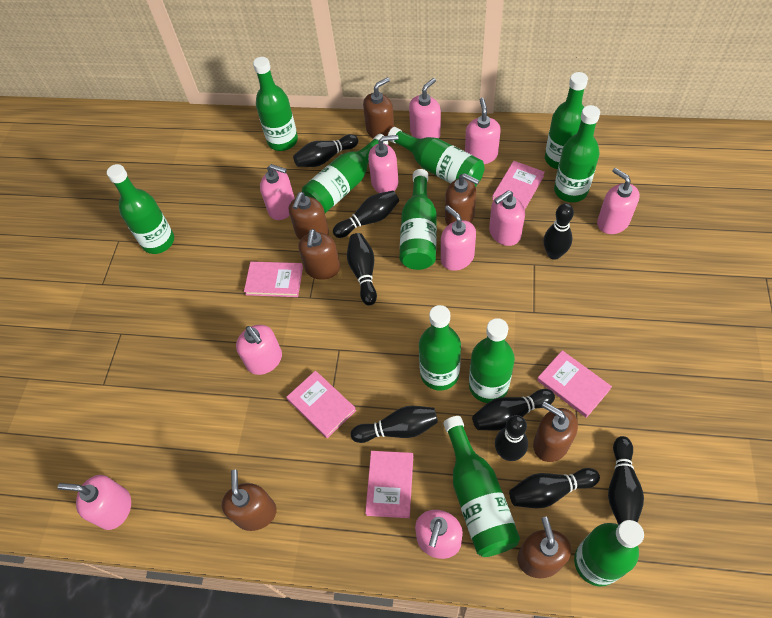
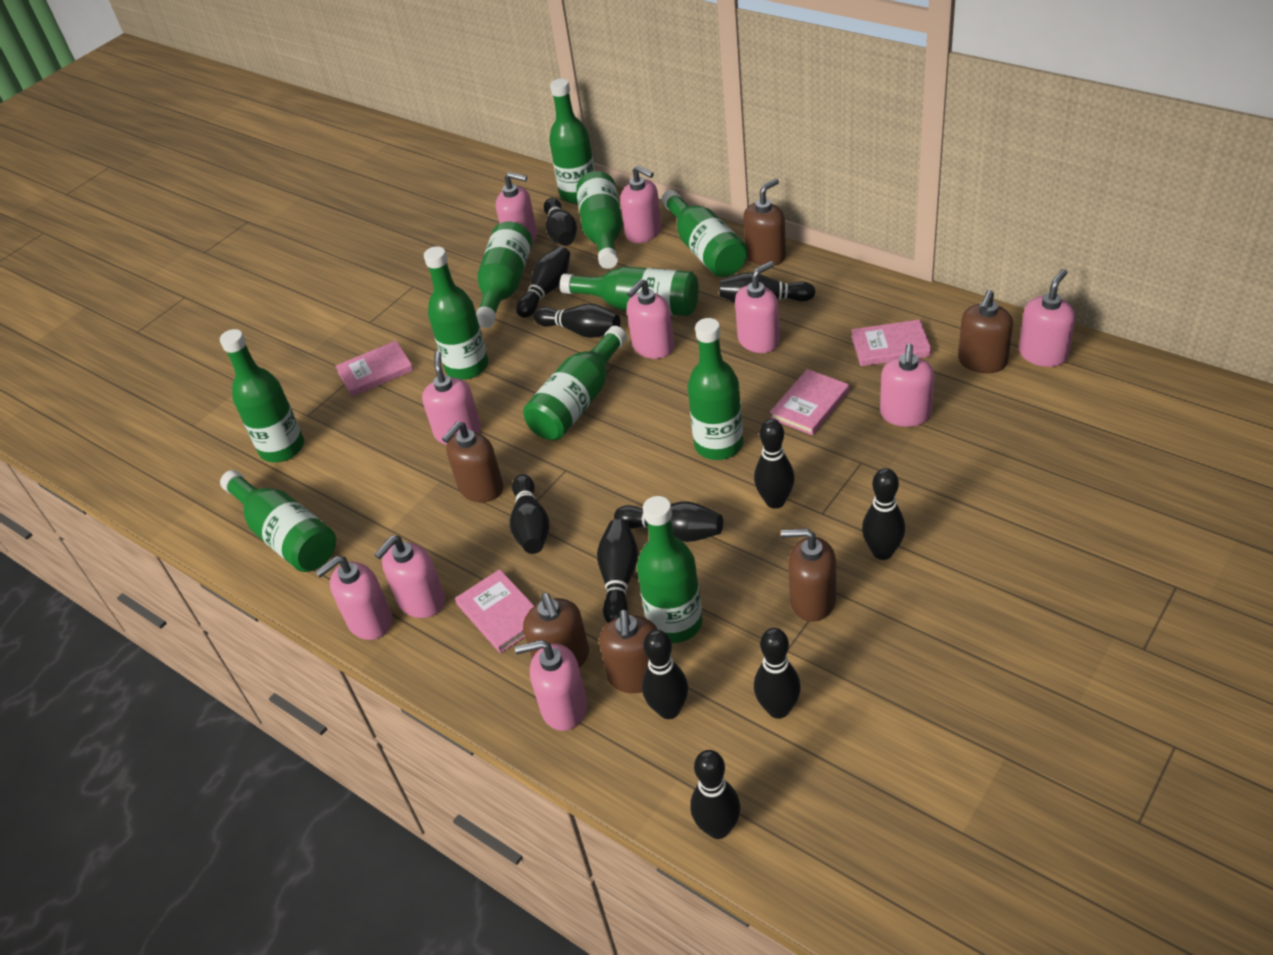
black bowling pin: [293,134,358,167] [333,190,399,238] [347,233,377,306] [351,406,438,443] [472,389,555,431] [495,415,528,461] [509,468,600,508] [543,203,574,260] [608,436,644,525] = 9 -> [510,474,550,554] [516,246,570,318] [534,304,620,338] [544,198,577,246] [597,519,638,623] [614,501,723,542] [642,630,688,719] [690,750,740,839] [719,272,815,303] [754,419,795,509] [754,628,801,719] [862,468,905,560] = 12
brown soap dispenser: [221,470,277,531] [289,192,329,240] [298,229,340,280] [363,77,394,138] [445,173,480,225] [517,517,571,578] [533,402,578,462] = 7 -> [442,422,503,502] [523,593,589,668] [599,609,658,693] [743,178,786,266] [781,528,836,622] [958,290,1013,373] = 6
pink book: [244,261,303,297] [286,370,356,438] [365,451,413,518] [492,161,545,209] [537,350,612,418] = 5 -> [335,341,414,397] [455,569,534,653] [770,369,849,435] [851,319,932,366] = 4

